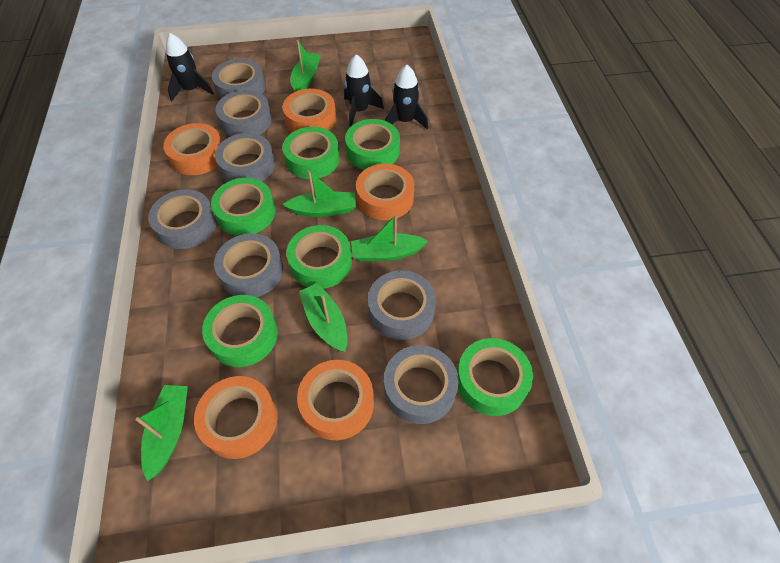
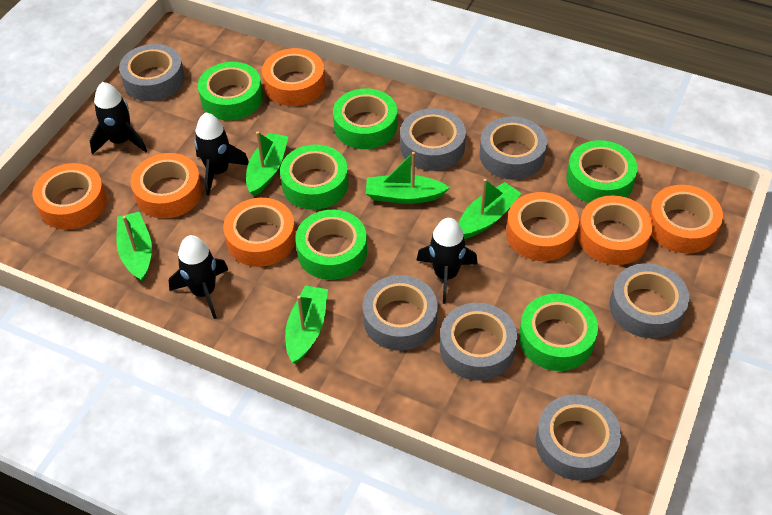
black rocket: [166,33,214,101] [344,54,384,127] [385,65,428,129] = 3 -> [90,82,147,155] [169,235,228,319] [194,113,249,196] [416,218,478,304] = 4
orange tape: [163,123,222,175] [194,376,277,459] [283,89,336,132] [297,360,374,440] [356,164,414,220] = 5 -> [32,163,107,230] [131,153,202,219] [223,198,296,267] [262,48,325,106] [506,192,579,261] [578,196,653,265] [649,185,723,253] = 7

